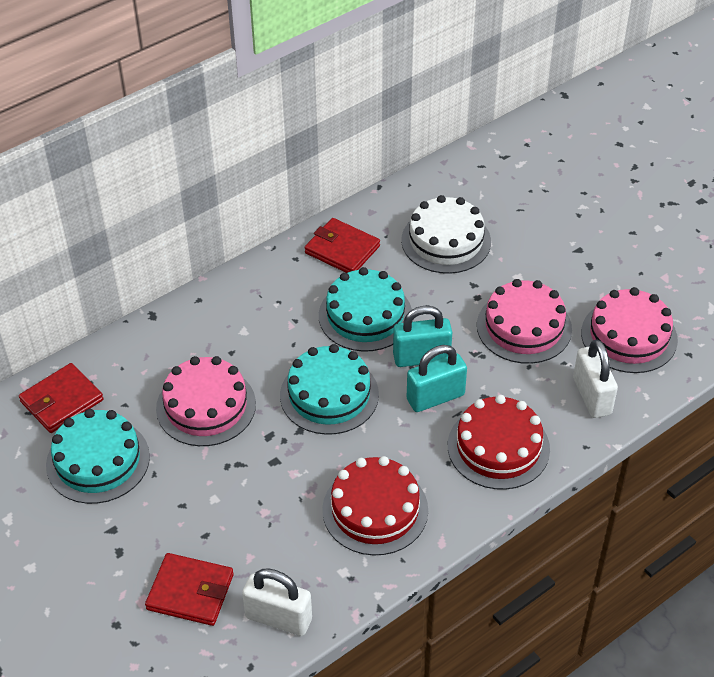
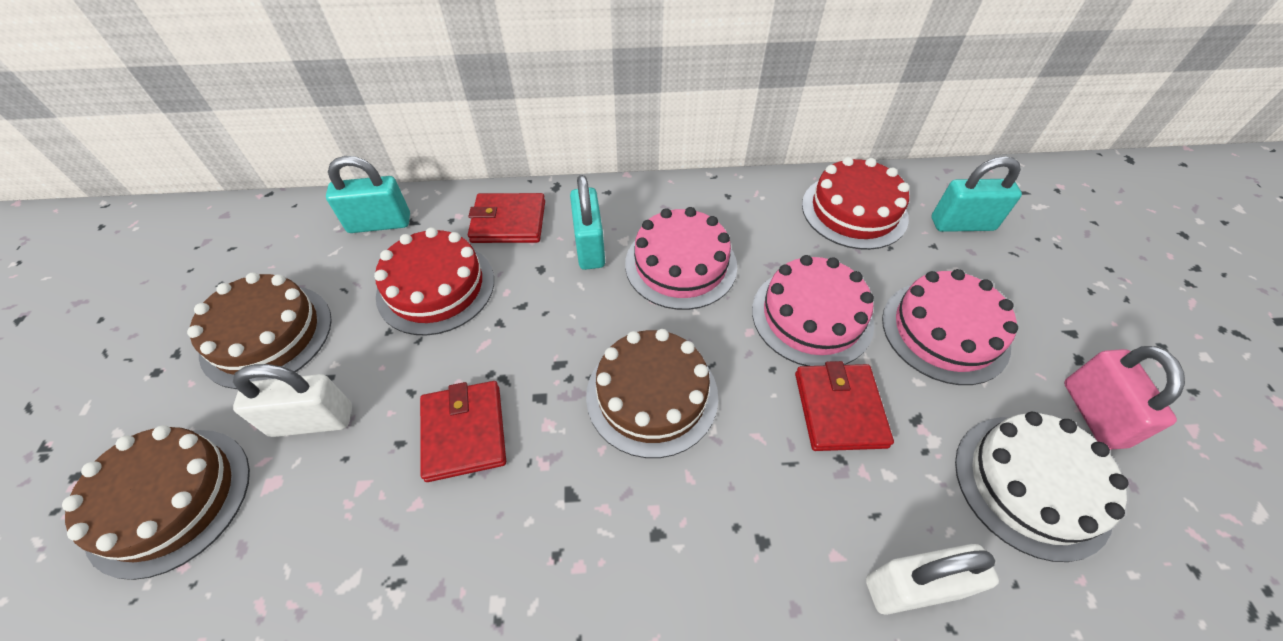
brown cake: none = 0 -> [62,425,250,580] [187,272,332,389] [586,329,718,458] = 3
pink padlock: none = 0 -> [1064,346,1185,450] = 1
turquoise cake: [46,409,150,504] [280,344,379,435] [319,267,412,352] = 3 -> none = 0
turquoise padlock: [393,306,452,367] [407,345,467,412] = 2 -> [326,156,410,233] [570,175,605,270] [932,156,1022,232] = 3

